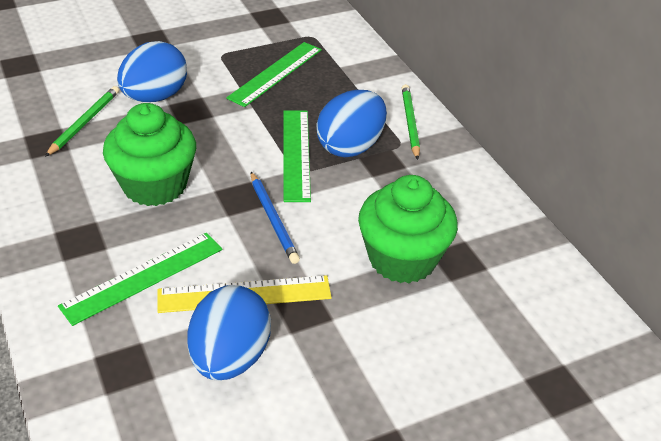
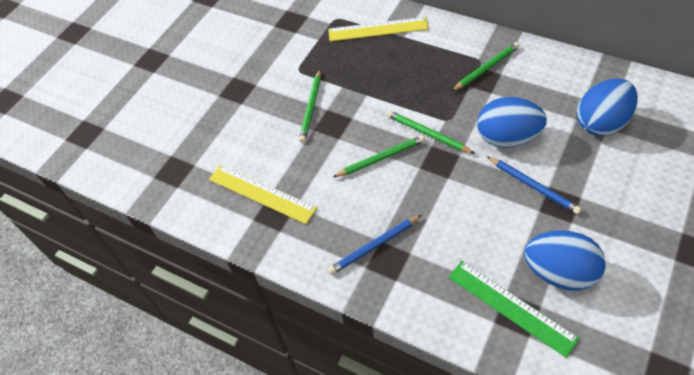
blue pencil: [251,172,300,264] = 1 -> [328,215,422,275] [487,156,581,214] = 2
green cupcake: [103,103,196,206] [358,175,458,283] = 2 -> none = 0
green pencil: [45,86,119,157] [402,84,420,160] = 2 -> [299,69,321,143] [333,135,425,177] [387,111,475,154] [451,42,520,92] = 4
green ruler: [58,233,222,326] [226,42,322,107] [283,110,311,202] = 3 -> [448,261,579,358] = 1
yellow ruler: [157,275,332,313] = 1 -> [209,164,317,224] [328,17,429,41] = 2

